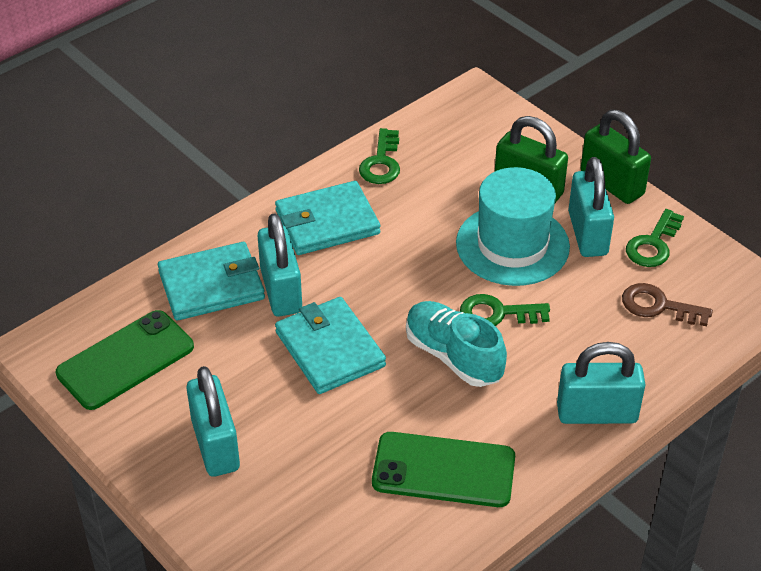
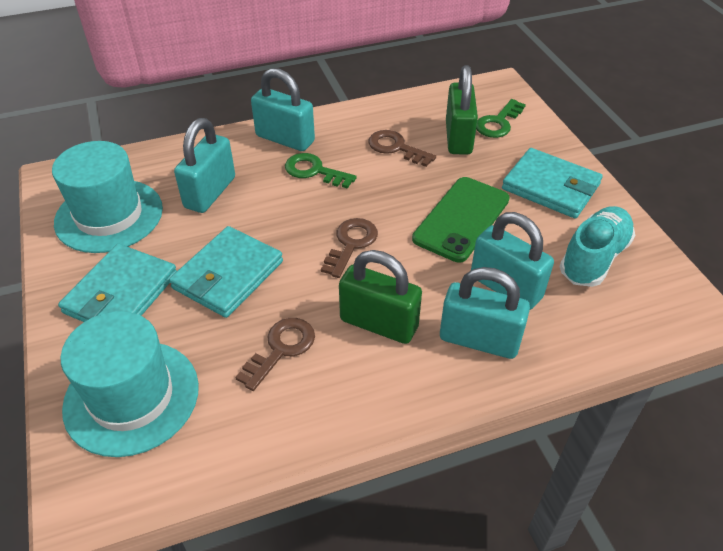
brown key: [622,283,713,326] = 1 -> [235,318,315,391] [321,218,378,278] [369,130,436,167] = 3
green key: [359,128,400,184] [460,294,550,326] [626,209,684,267] = 3 -> [285,153,357,189] [476,99,526,138] = 2
green phone: [56,310,194,410] [372,432,515,507] = 2 -> [412,177,510,263] = 1
turquoise hat: [456,167,570,286] = 1 -> [52,141,163,253] [60,311,199,457] = 2

